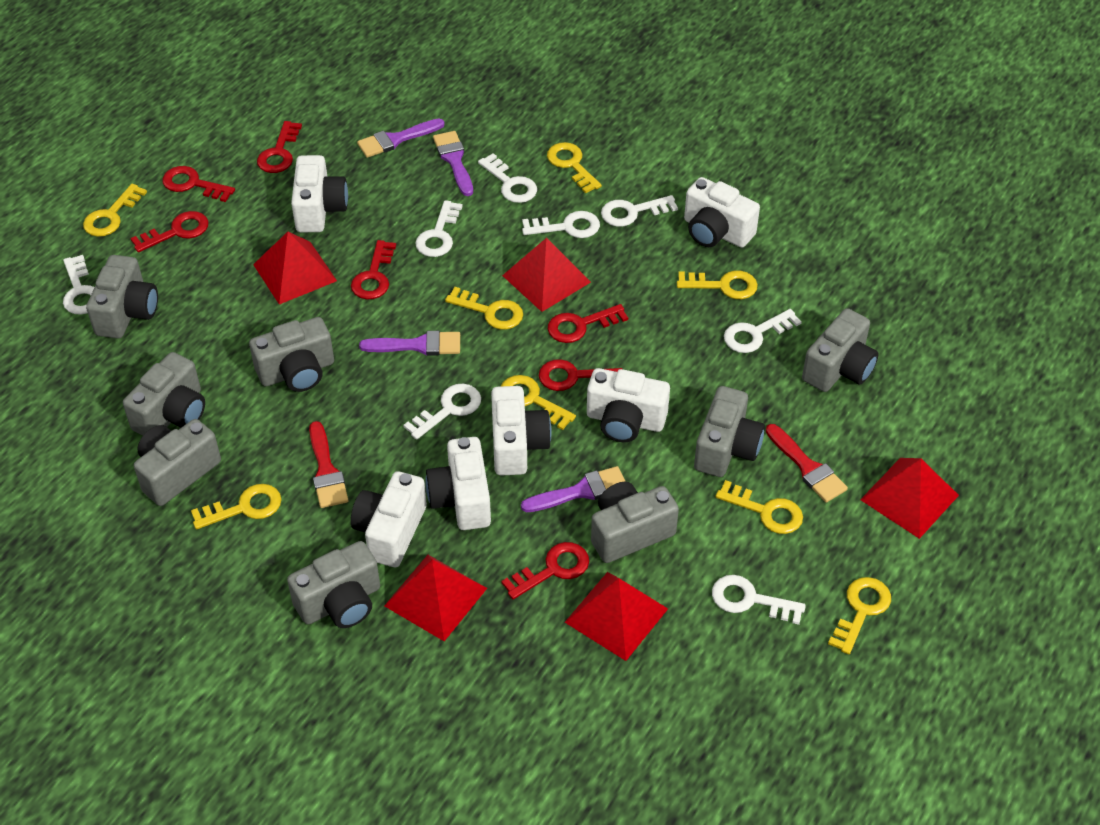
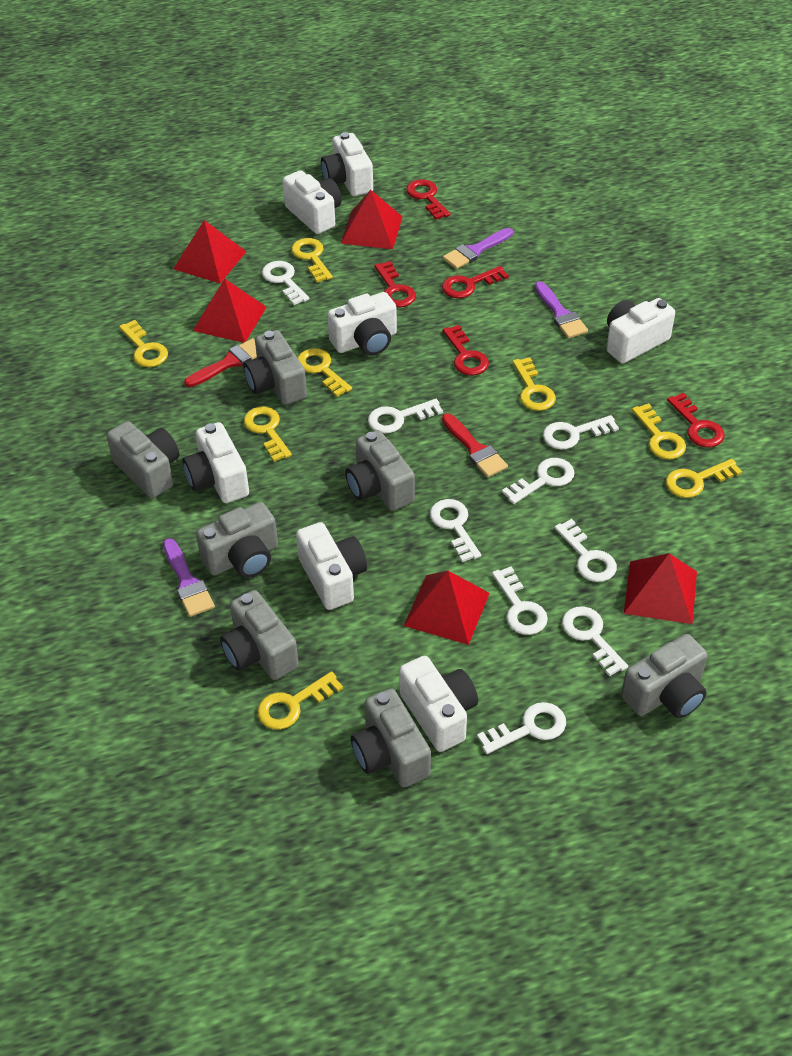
grey camera: [86,255,158,338] [123,352,205,436] [134,419,221,506] [249,317,334,392] [287,541,380,628] [591,482,679,563] [694,386,765,477] [802,308,879,392] = 8 -> [106,421,179,498] [196,502,278,578] [220,590,299,680] [243,330,307,405] [345,430,415,511] [351,689,431,787] [621,634,708,718] = 7
purple brush: [357,119,445,158] [359,331,460,356] [433,131,473,196] [521,466,626,512] = 4 -> [163,538,215,617] [443,228,513,269] [535,281,588,338] = 3
red key: [130,211,208,252] [162,166,235,202] [257,121,302,173] [351,240,396,299] [501,542,589,599] [539,359,622,391] [548,304,628,343] = 7 -> [374,261,416,307] [406,179,451,220] [442,266,509,298] [443,325,489,375] [667,393,724,447] = 5
white camera: [291,155,348,232] [351,471,427,567] [425,437,491,530] [491,386,552,475] [587,368,670,442] [684,177,760,248] = 6 -> [182,422,249,503] [282,170,342,234] [296,522,367,610] [321,132,373,196] [327,292,397,355] [399,656,478,752] [606,298,675,363] = 7
white key: [63,255,95,315] [403,384,481,440] [415,200,462,257] [478,153,537,203] [522,211,600,238] [601,195,678,227] [712,575,806,625] [724,309,802,353] = 8 -> [262,261,309,305] [368,399,443,433] [430,499,481,562] [477,702,566,754] [492,567,548,635] [502,458,575,504] [543,415,619,449] [554,519,617,582] [562,606,628,676] = 9

